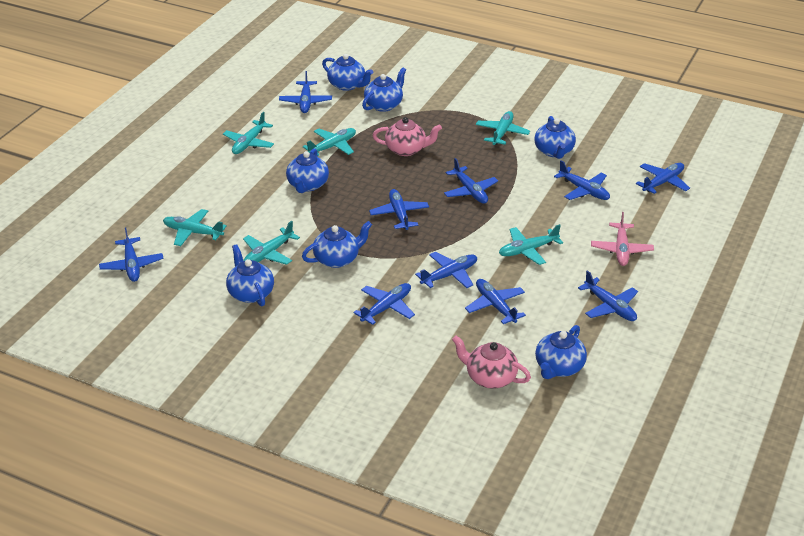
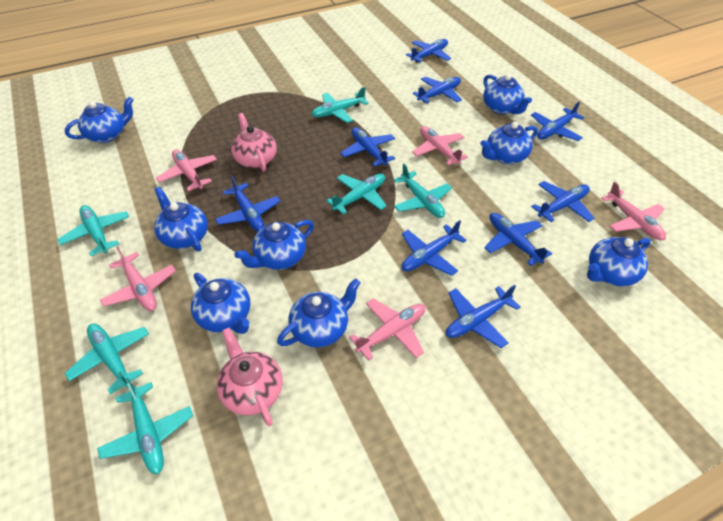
blue plane: [99,227,164,282] [279,71,332,113] [353,283,415,325] [369,189,429,230] [415,252,477,288] [444,158,498,204] [465,279,526,324] [554,161,610,200] [578,270,638,321] [636,163,690,194] = 10 -> [215,175,281,232] [340,127,395,167] [401,220,467,276] [406,39,451,63] [413,77,462,103] [446,285,520,348] [484,213,552,266] [531,101,584,141] [531,181,594,222] = 9
blue teapot: [226,244,274,306] [286,148,329,193] [302,221,372,268] [322,54,373,91] [362,68,406,112] [534,116,576,159] [535,325,587,379] = 7 -> [65,97,133,143] [154,187,208,252] [191,273,250,334] [235,220,314,270] [277,278,361,347] [480,122,538,164] [483,74,532,114] [587,237,651,286] = 8
pink plane: [591,212,654,266] = 1 -> [100,246,176,311] [156,150,217,191] [349,298,426,360] [412,126,468,166] [601,182,666,240] = 5

